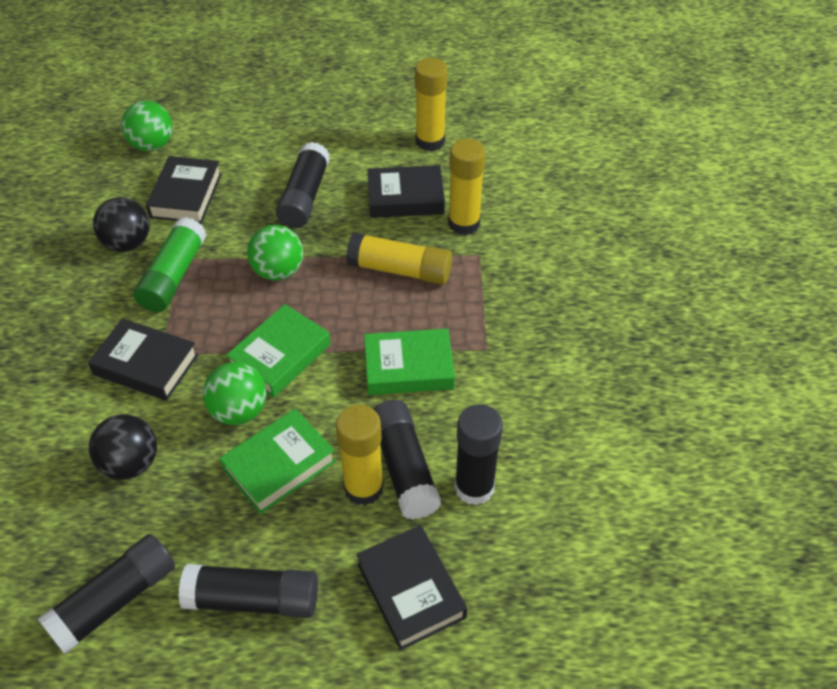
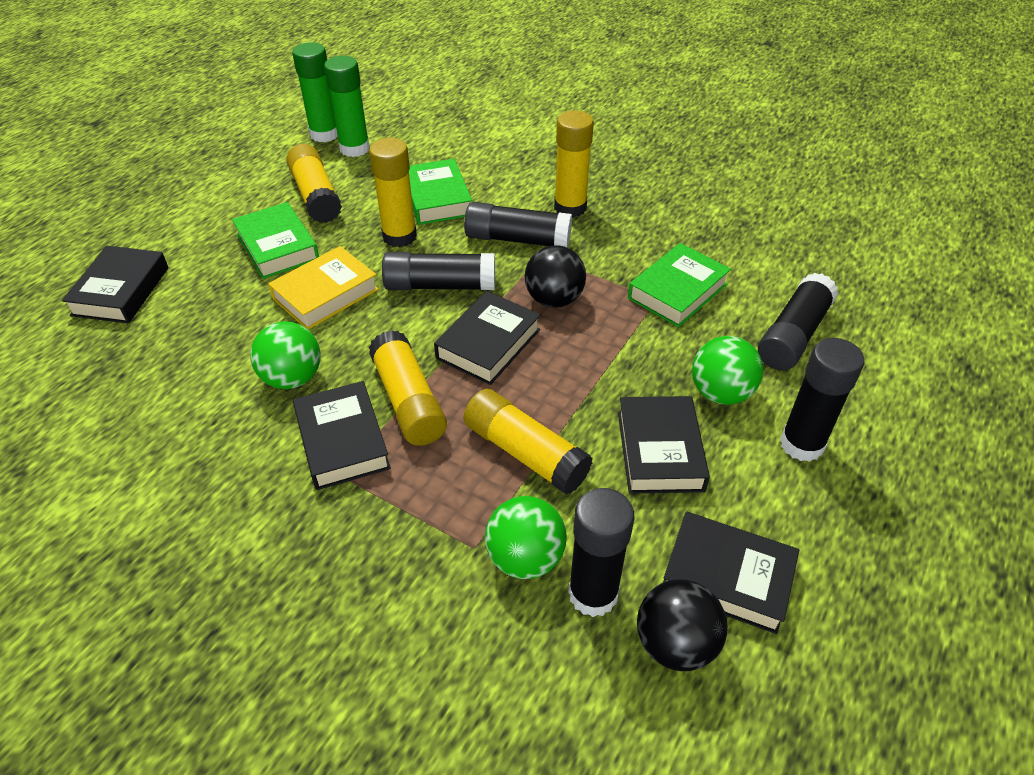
black book: [88,318,198,401] [146,156,222,224] [356,525,467,650] [368,165,445,218] = 4 -> [62,246,168,323] [293,381,391,490] [434,291,541,385] [618,396,710,494] [663,512,799,634] = 5
green glue stick: [134,217,207,312] = 1 -> [292,42,338,142] [324,56,370,157] = 2
yellow book: none = 0 -> [268,246,379,329] = 1
yellow glue stick: [336,404,384,505] [346,232,452,285] [415,58,448,151] [448,139,486,235] = 4 -> [286,144,342,223] [369,138,417,247] [369,330,447,446] [463,389,593,495] [554,111,594,218] = 5

